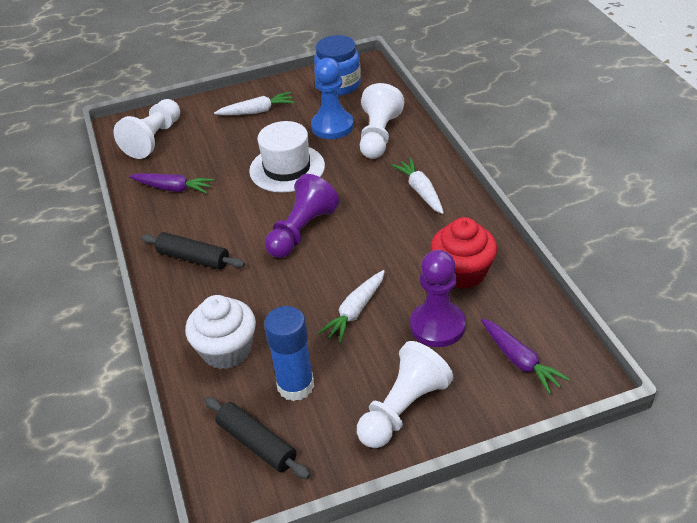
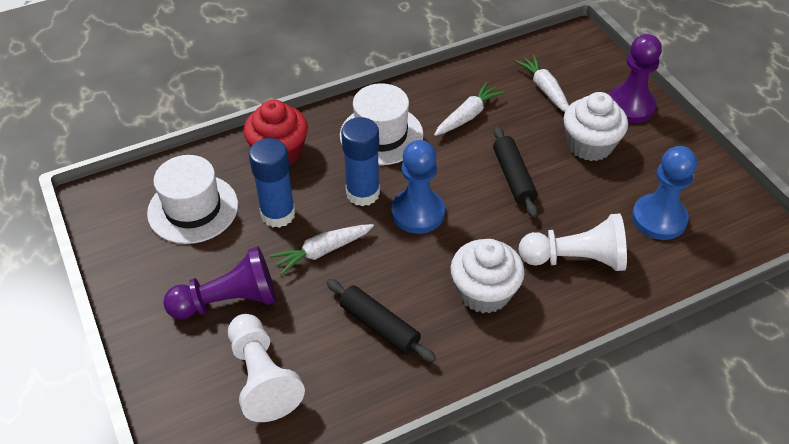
blue glue stick: [264,306,314,401] = 1 -> [249,138,296,228] [341,117,380,206] = 2
blue jar: [314,35,361,96] = 1 -> none = 0
blue pawn: [311,58,354,139] = 1 -> [391,140,445,234] [632,146,697,240] = 2
purple carrot: [129,173,214,194] [481,319,570,394] = 2 -> none = 0
white cupcake: [185,295,256,369] = 1 -> [450,239,525,313] [563,92,628,161] = 2
white hat: [249,121,325,193] = 1 -> [147,155,238,244] [340,83,423,165] = 2
white pawn: [114,99,180,159] [357,341,454,448] [360,83,404,159] = 3 -> [228,314,305,422] [519,214,627,271] = 2

